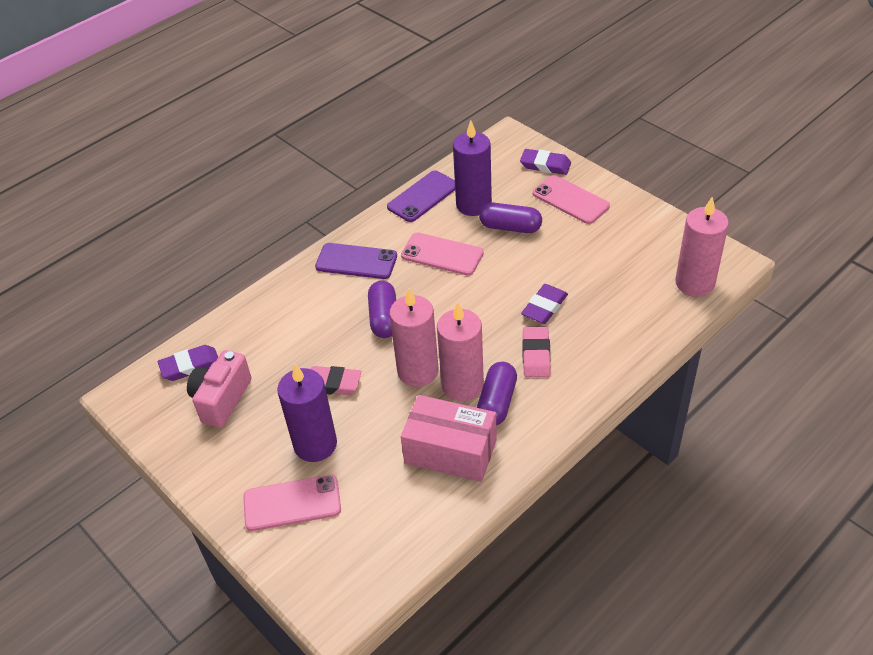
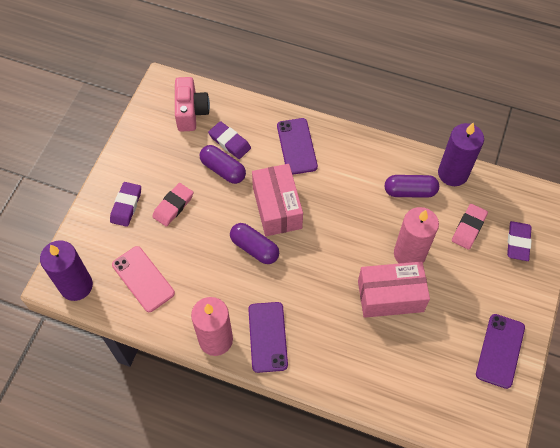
pink box: [401,395,497,482] = 1 -> [252,164,303,236] [358,262,430,318] = 2
pink candle: [390,288,439,387] [437,302,484,401] [675,197,729,297] = 3 -> [191,297,233,356] [394,207,439,263] = 2
pink phone: [243,475,341,531] [401,232,484,275] [533,175,610,224] = 3 -> [112,246,175,312] = 1
purple phone: [315,243,397,279] [387,170,455,222] = 2 -> [248,302,288,373] [277,118,318,175] [476,314,525,389] = 3

